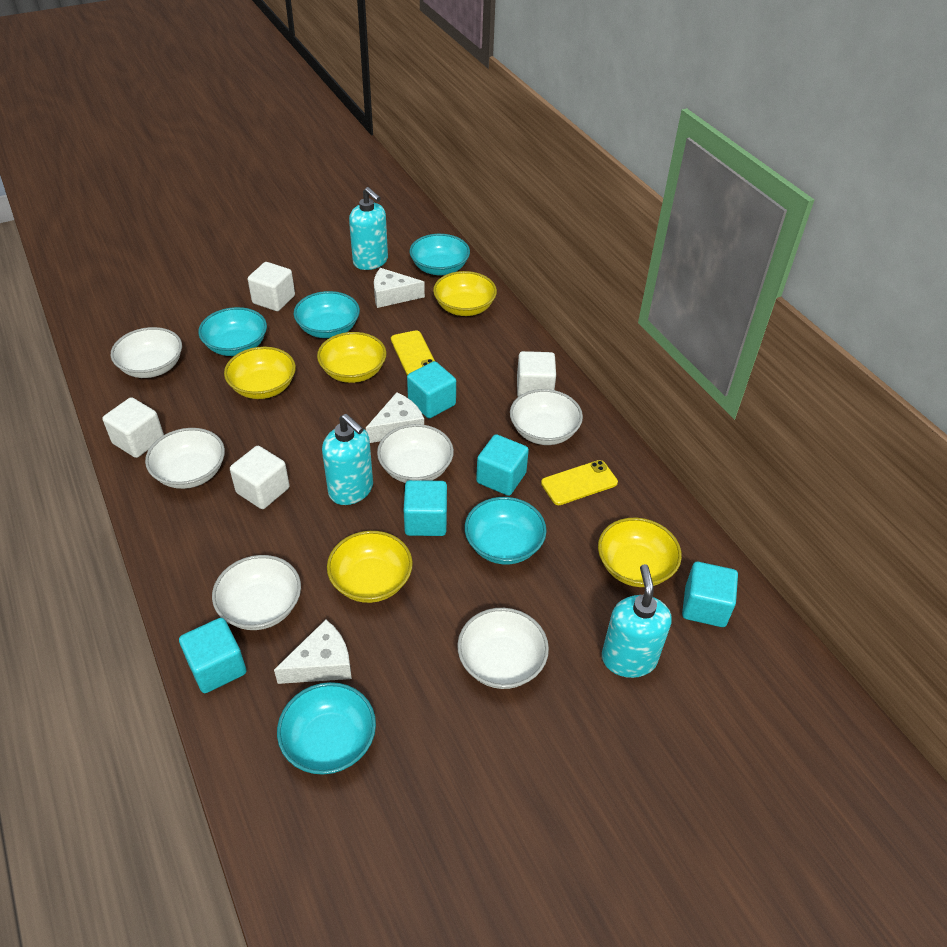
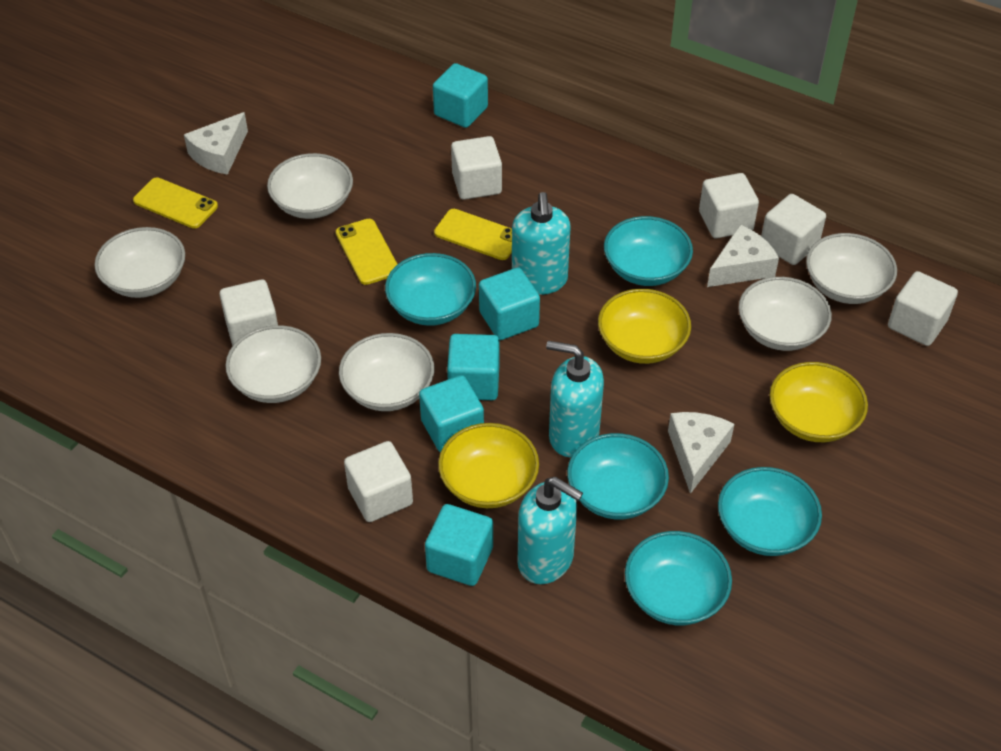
white cube: [102,397,164,458] [230,446,290,509] [248,262,295,311] [517,351,556,397] = 4 -> [219,280,278,346] [344,441,413,522] [451,136,502,200] [699,173,759,239] [761,194,826,265] [888,271,958,346] = 6
yellow bowl: [224,347,296,399] [317,332,386,383] [327,531,413,603] [433,271,497,316] [598,518,682,587] = 5 -> [438,423,539,508] [598,289,691,364] [770,362,868,442] = 3
yellow phone: [391,330,435,375] [541,460,618,505] = 2 -> [133,178,218,229] [336,219,397,285] [434,209,512,260] = 3

